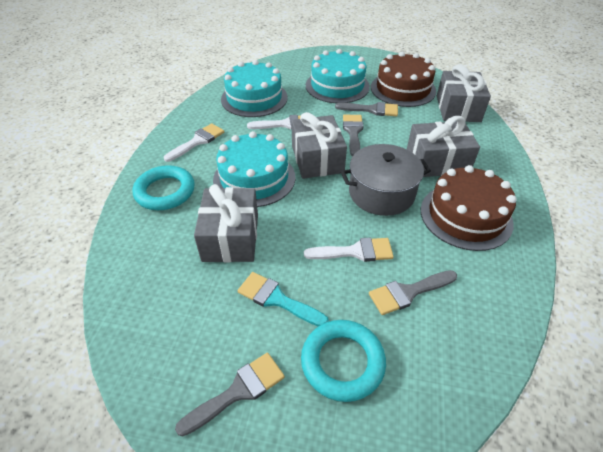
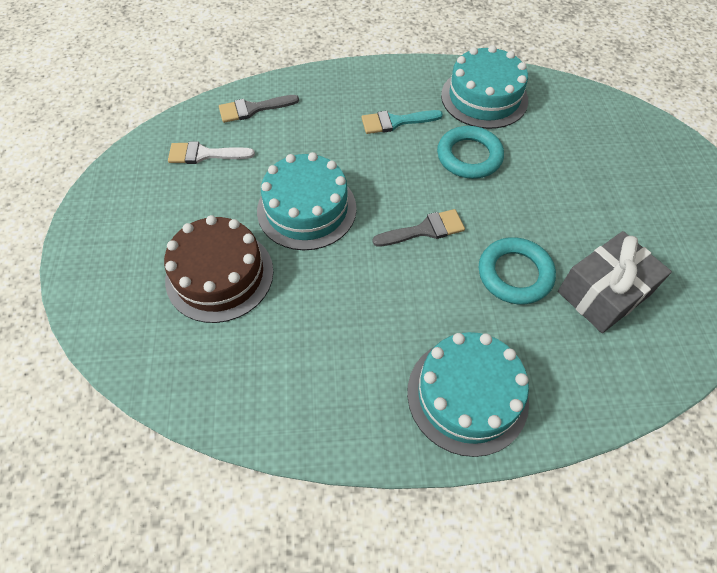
brown cake: [371,52,436,107] [421,165,517,251] = 2 -> [164,215,273,323] = 1
grey brush: [175,353,285,437] [335,102,398,116] [343,115,363,156] [369,270,457,315] = 4 -> [219,95,299,123] [372,209,465,247] = 2
grey gift: [194,184,258,262] [291,112,347,179] [407,116,480,177] [437,64,491,122] = 4 -> [558,231,672,333] = 1
grey pot: [341,144,431,216] = 1 -> none = 0
white brush: [164,123,224,162] [247,115,301,130] [304,238,394,262] = 3 -> [168,142,255,164] = 1

